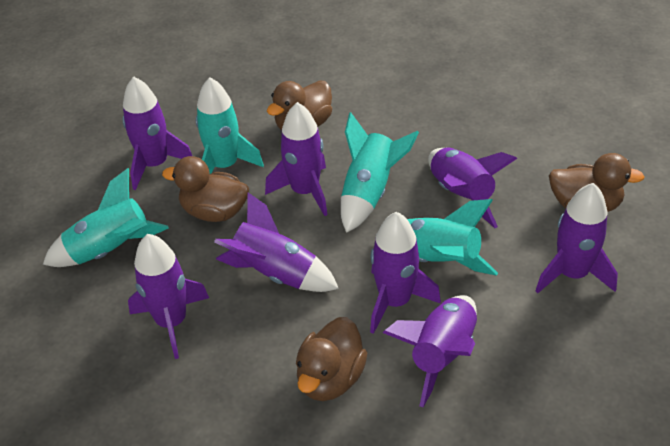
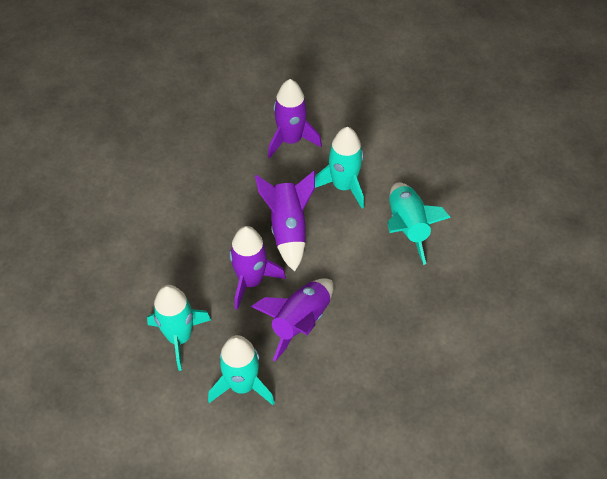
brown duck: [162,156,249,222] [267,80,332,130] [296,317,367,401] [549,153,644,212] = 4 -> none = 0
purple rocket: [123,76,192,190] [128,234,209,359] [214,193,339,292] [265,102,328,216] [370,212,441,334] [383,295,477,407] [428,147,517,228] [536,183,618,293] = 8 -> [229,226,286,310] [251,278,334,361] [255,171,315,272] [268,79,322,159] = 4

